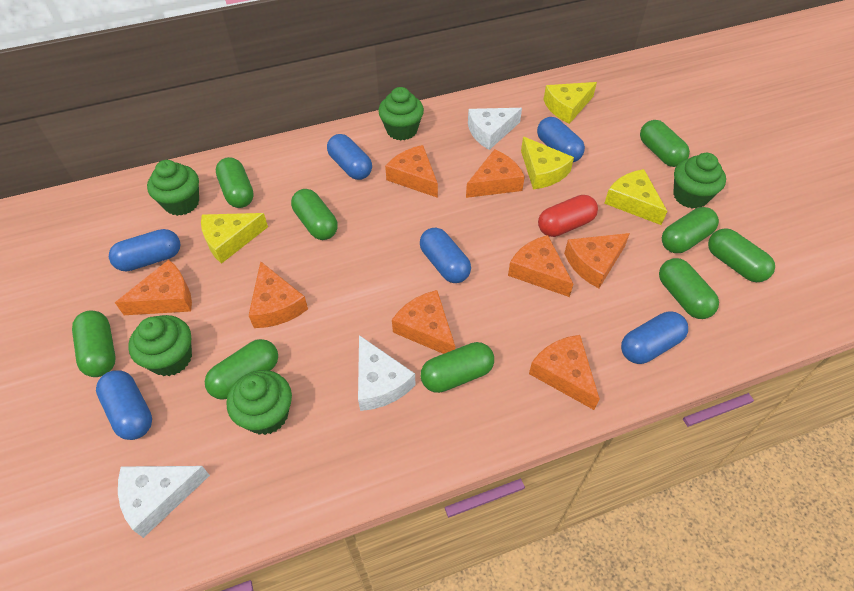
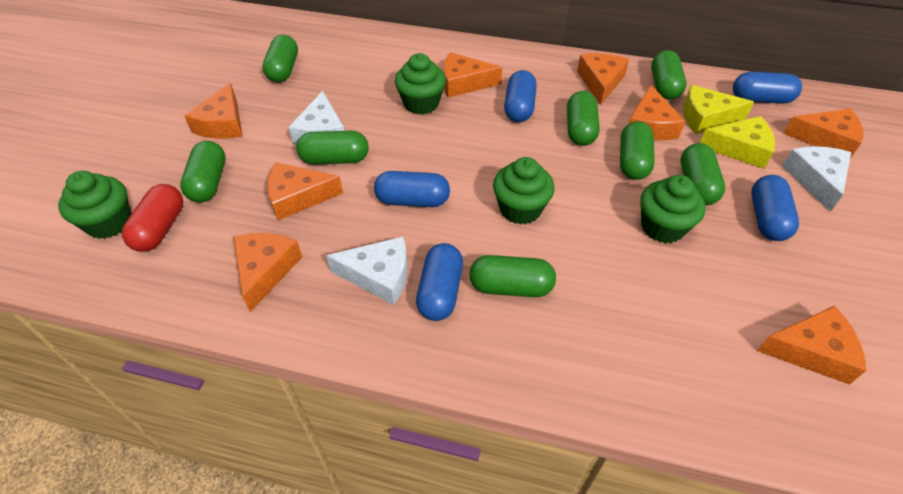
blue capsule: [96,370,152,440] [109,229,180,271] [327,134,372,180] [420,228,471,283] [537,117,585,162] [621,311,688,364] = 6 -> [374,171,450,207] [416,243,463,321] [504,70,537,122] [733,72,802,104] [751,175,799,241] = 5
green capsule: [72,310,115,377] [205,339,278,400] [215,157,254,208] [291,189,338,240] [421,342,494,393] [640,120,690,167] [659,258,719,319] [662,207,719,253] [708,228,775,282] = 9 -> [180,141,226,203] [262,35,298,83] [296,131,369,164] [469,255,556,297] [567,91,600,146] [620,121,655,180] [651,50,686,100] [681,143,725,205] = 8
green cupcake: [128,315,192,376] [147,160,199,216] [227,370,292,435] [378,87,424,140] [673,153,726,208] = 5 -> [58,171,131,239] [395,53,446,115] [493,157,555,225] [640,175,706,243] = 4
yellow cheese: [201,213,268,264] [521,137,574,189] [543,82,597,124] [604,169,667,225] = 4 -> [683,85,754,134] [700,116,775,169] = 2

